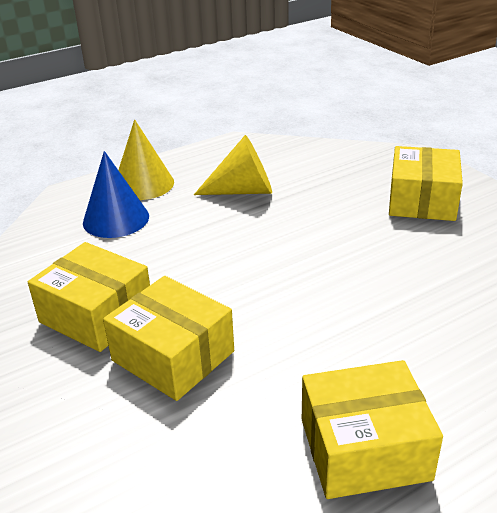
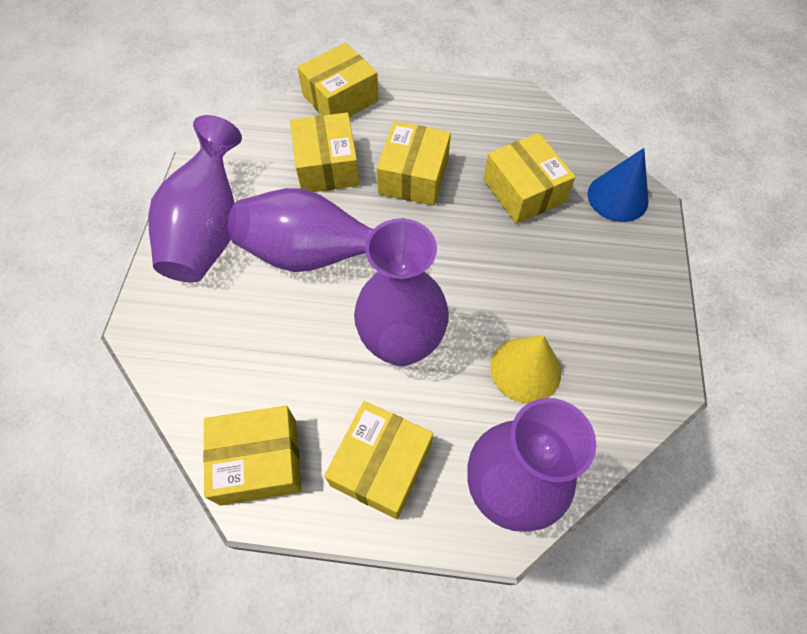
purple vase: none = 0 -> [148,115,242,282] [228,188,404,272] [354,218,449,366] [467,398,596,532] = 4
yellow box: [28,242,150,352] [103,276,234,401] [302,360,443,499] [389,146,463,221] = 4 -> [203,406,301,506] [290,113,359,192] [297,43,379,117] [324,401,433,519] [377,121,451,206] [483,133,576,224] = 6
yellow cone: [119,119,174,200] [194,135,272,195] = 2 -> [491,335,561,404] = 1

